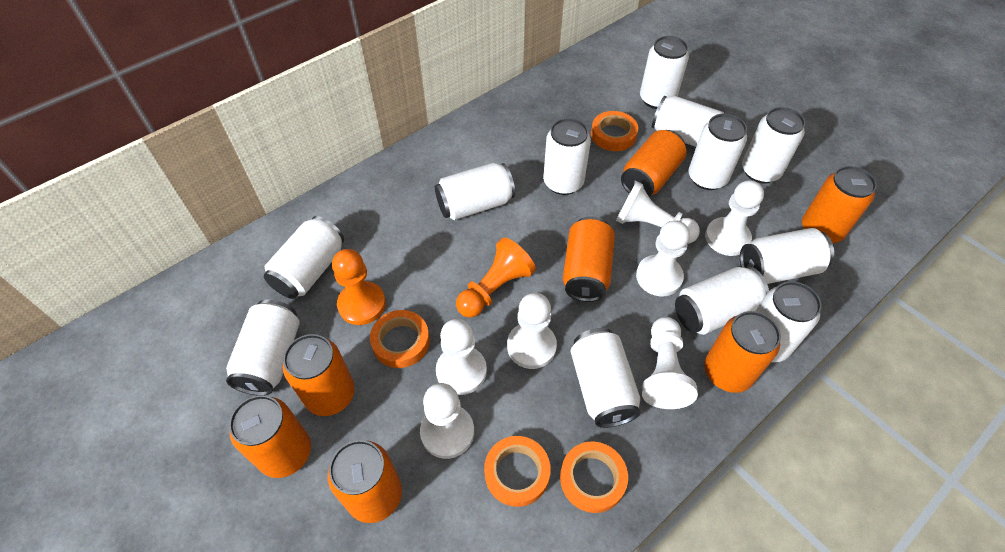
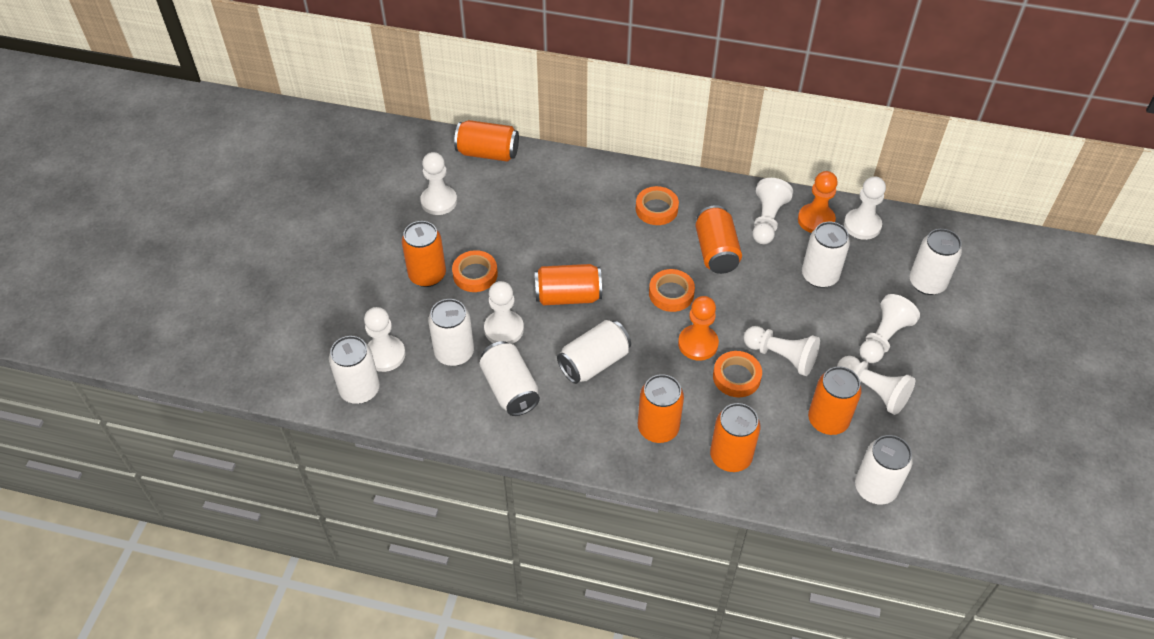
white can: [226,300,300,395] [264,216,344,299] [435,163,515,220] [543,118,591,195] [570,328,640,428] [640,36,689,109] [652,96,724,147] [675,266,769,335] [688,114,747,190] [740,228,834,284] [742,107,805,183] [756,281,821,362] = 12 -> [329,336,380,404] [428,299,474,366] [479,341,540,416] [557,320,631,384] [802,222,850,288] [855,435,913,504] [910,229,962,295] = 7
white pawn: [420,383,474,459] [436,319,487,395] [507,293,557,369] [616,182,700,244] [636,220,690,296] [642,317,698,409] [705,180,764,256] = 7 -> [364,307,405,372] [420,152,457,215] [484,281,524,344] [744,326,820,376] [753,178,793,244] [837,356,915,415] [844,176,886,240] [859,294,920,363] = 8

